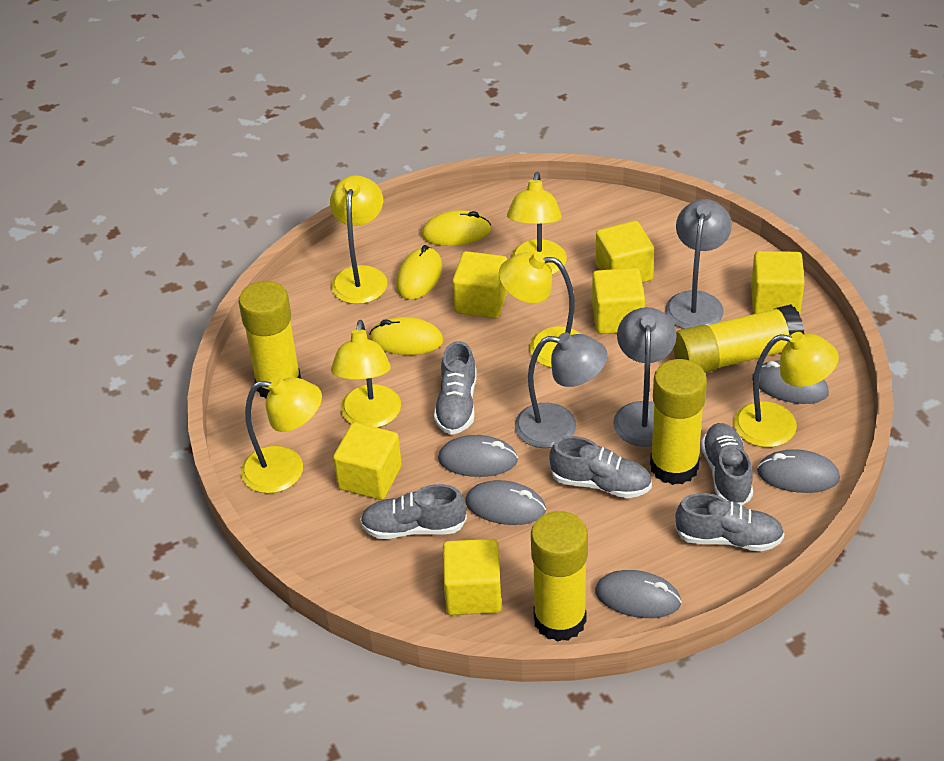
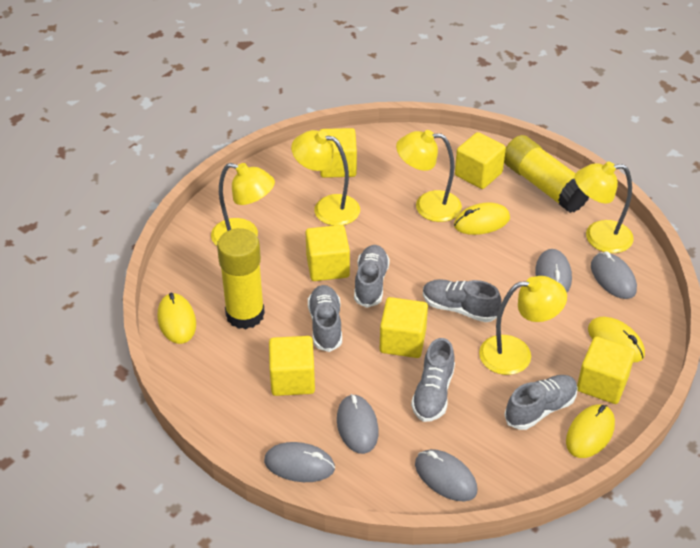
grey lamp: [515,332,608,448] [613,307,677,447] [665,199,732,329] = 3 -> none = 0
yellow glue stick: [239,281,301,399] [531,511,588,642] [650,359,707,485] [673,304,804,373] = 4 -> [217,228,265,329] [504,135,589,213] = 2
yellow lamp: [241,377,322,493] [330,175,387,304] [331,320,401,428] [499,252,581,368] [507,172,567,275] [734,332,839,447] = 6 -> [211,163,275,246] [291,130,360,226] [396,130,462,222] [479,276,567,375] [575,161,634,253] = 5
yellow mouse: [369,317,443,355] [396,245,442,300] [422,210,491,246] = 3 -> [157,293,196,344] [454,202,510,235] [566,404,615,458] [588,317,645,363] = 4

